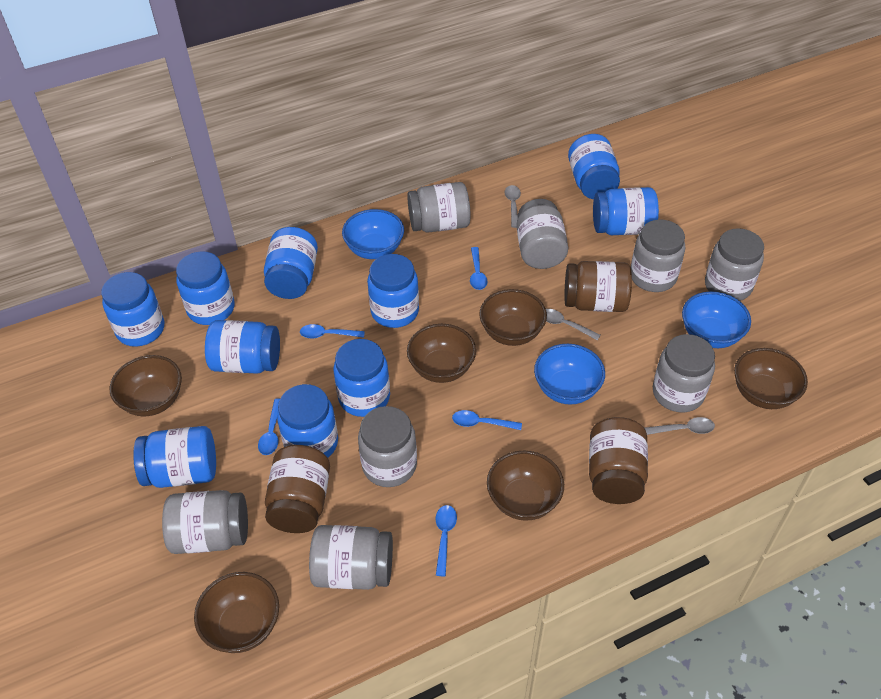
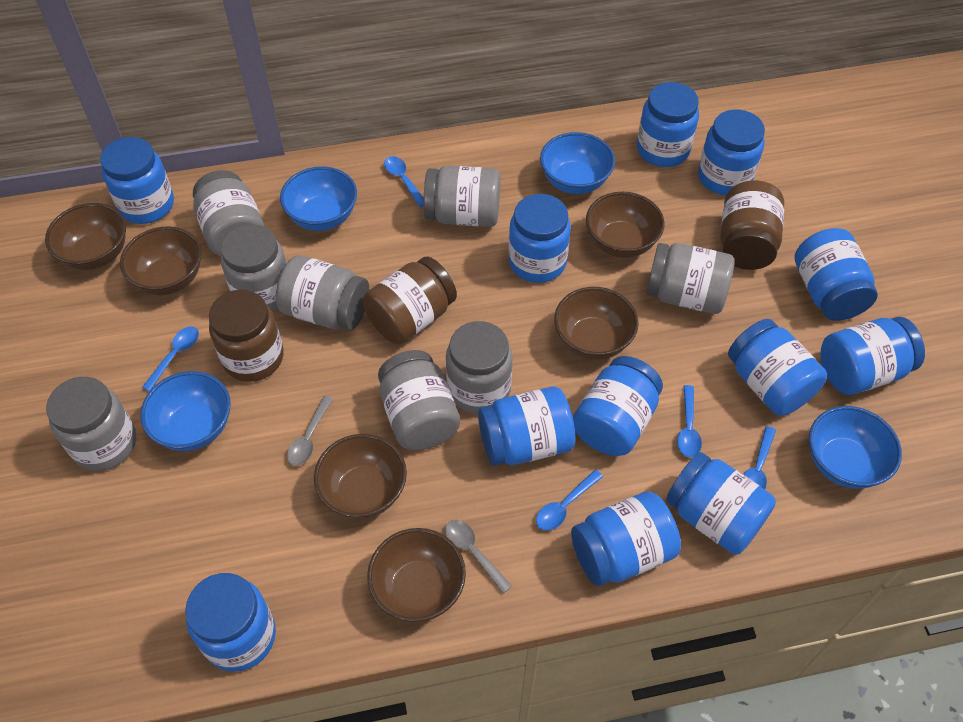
blue bowl: [342,209,404,259] [534,344,605,405] [682,291,751,348] = 3 -> [140,371,231,451] [280,166,357,231] [540,132,615,194] [809,406,902,489] = 4
blue jar: [101,272,164,347] [133,426,216,488] [176,251,235,325] [205,320,280,374] [264,227,318,299] [277,384,338,458] [333,339,390,417] [367,254,419,328] [568,134,620,199] [593,187,659,235] = 10 -> [100,137,174,224] [185,573,276,672] [478,387,575,466] [508,194,571,283] [571,491,681,586] [573,356,663,456] [637,82,699,167] [666,452,776,555] [698,110,765,195] [728,319,827,416] [794,228,878,321] [821,317,925,395] = 12
grey spoon: [505,185,521,228] [546,309,600,340] [645,417,715,435] = 3 -> [287,395,333,466] [445,520,512,593] = 2

